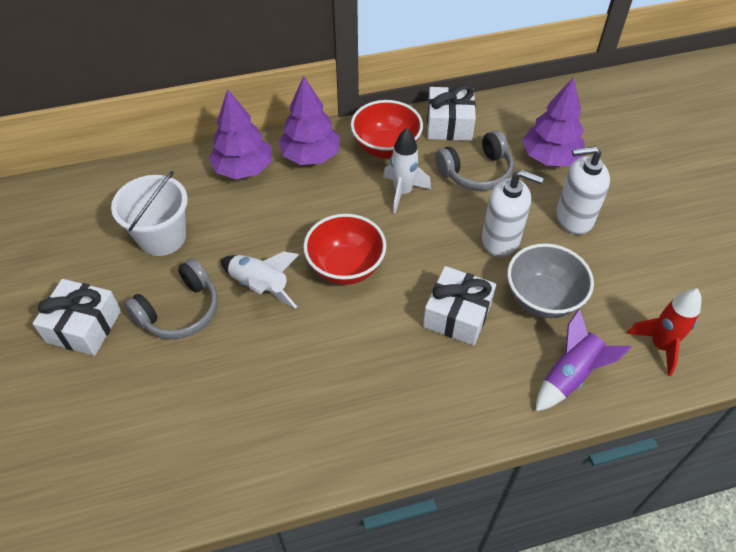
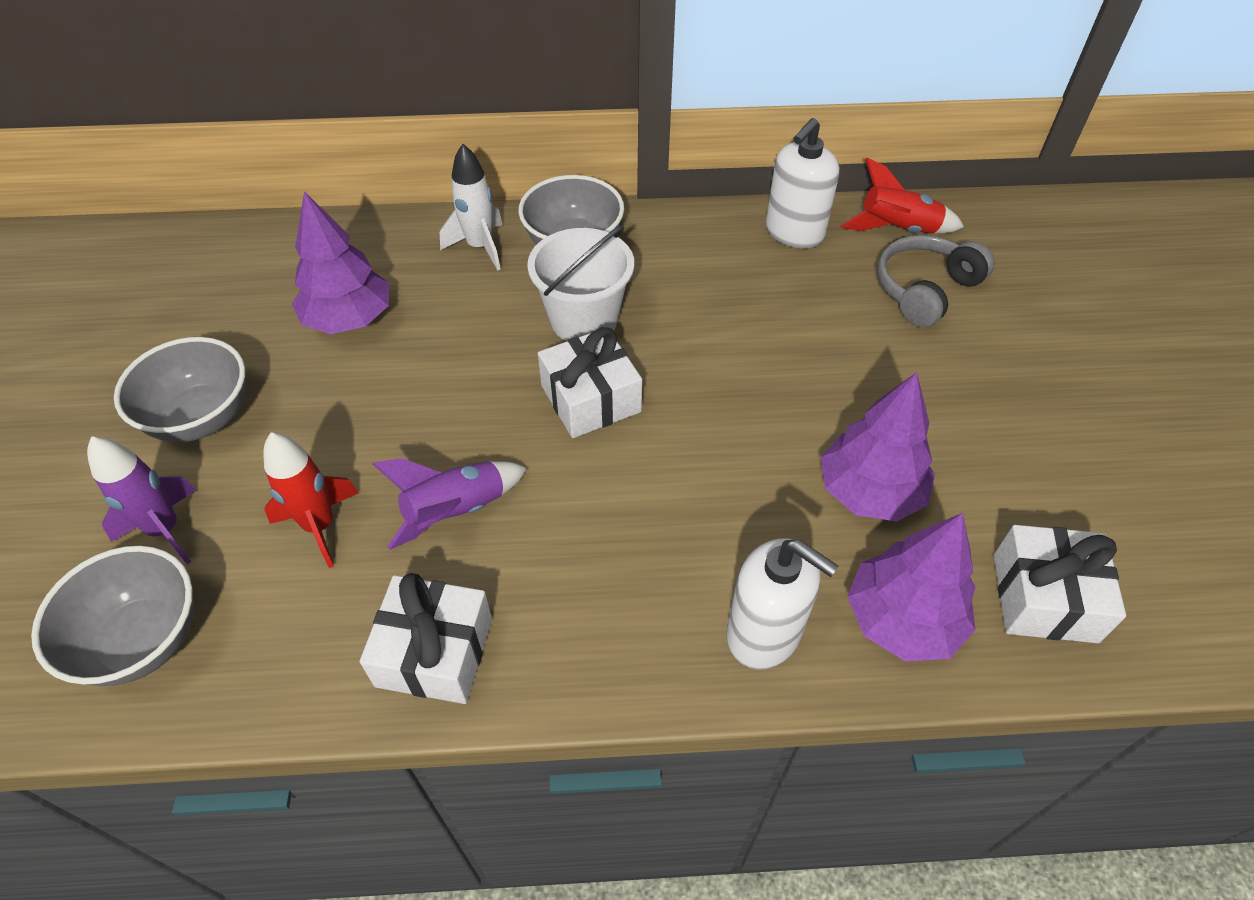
grey bowl: [507,243,594,318] = 1 -> [31,546,194,686] [114,337,245,442] [518,175,624,245] = 3
grey headphones: [124,258,218,339] [435,130,514,191] = 2 -> [877,235,994,327] = 1
purple rocket: [536,309,632,411] = 1 -> [87,436,197,564] [373,458,527,550] = 2
red bowl: [303,214,386,285] [351,100,423,159] = 2 -> none = 0
red rocket: [627,289,702,376] = 1 -> [264,432,359,568] [841,158,964,234] = 2
white rocket: [220,252,299,309] [383,128,431,213] = 2 -> [440,144,503,271] = 1

